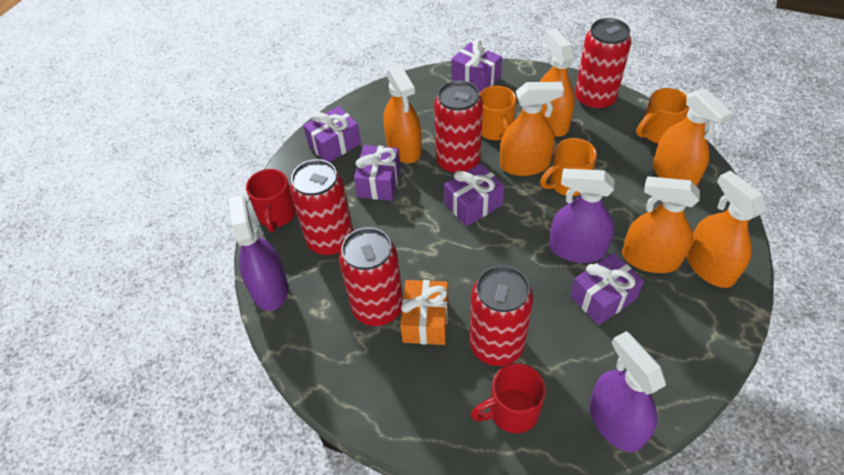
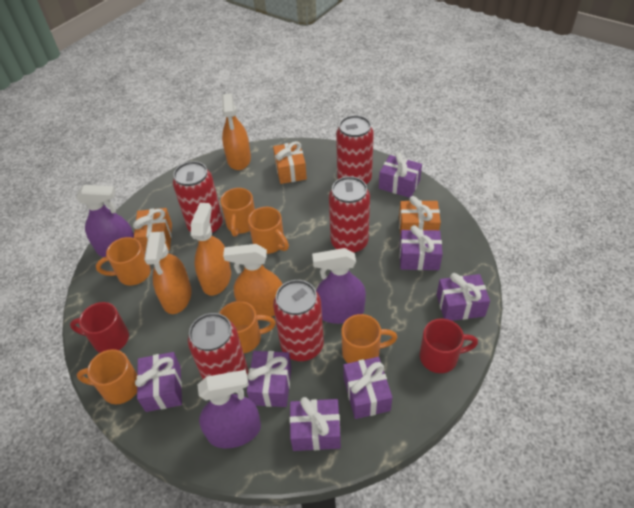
orange gift: [400,280,448,345] = 1 -> [133,208,172,253] [273,141,307,184] [399,196,441,237] = 3
orange mug: [479,86,516,140] [540,138,597,196] [636,88,689,143] = 3 -> [77,349,137,404] [96,237,151,286] [219,301,276,353] [220,188,255,236] [248,207,289,254] [341,314,398,363] = 6
orange spray bottle: [383,64,422,163] [500,82,564,176] [540,29,575,137] [622,176,700,273] [653,89,732,187] [686,170,767,288] = 6 -> [144,232,192,314] [191,203,231,296] [222,93,251,170] [223,244,283,317] = 4
purple gift: [303,106,361,162] [354,145,401,201] [444,163,504,226] [451,40,502,93] [570,253,644,325] = 5 -> [135,352,182,412] [247,351,291,407] [290,397,341,451] [343,357,392,419] [379,152,422,198] [399,225,443,270] [437,273,490,321] = 7

